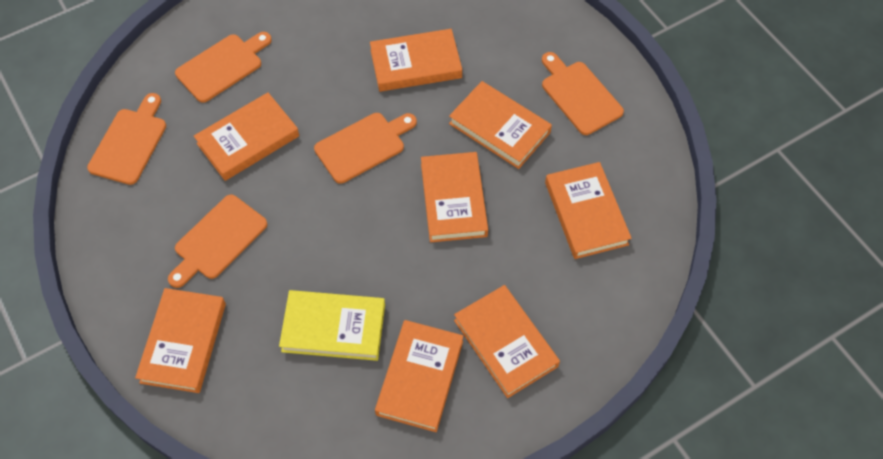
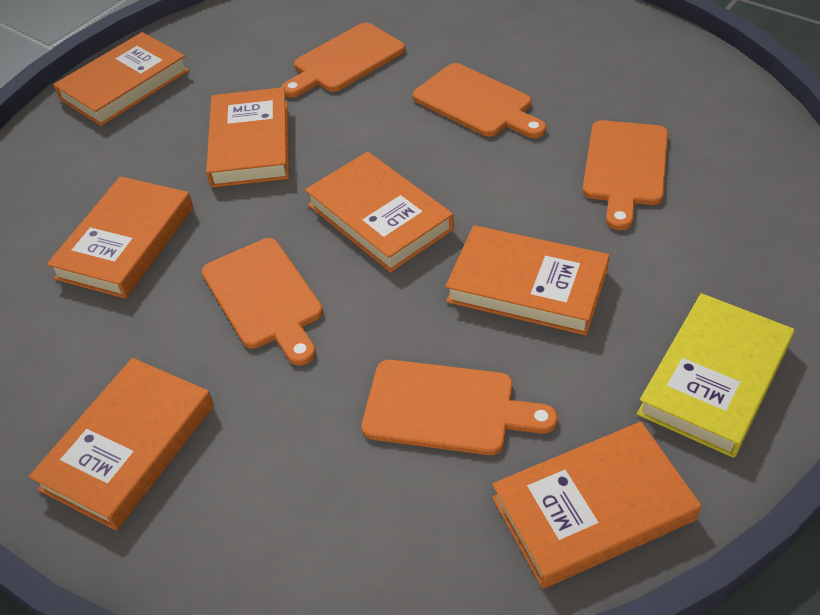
orange book: [135,288,226,393] [194,92,299,181] [370,29,462,92] [375,320,463,432] [421,152,488,242] [449,81,552,169] [454,285,560,398] [545,162,632,259] = 8 -> [29,358,214,531] [47,176,193,299] [53,32,189,126] [206,87,289,188] [305,152,454,272] [445,225,610,336] [492,422,701,589] = 7

